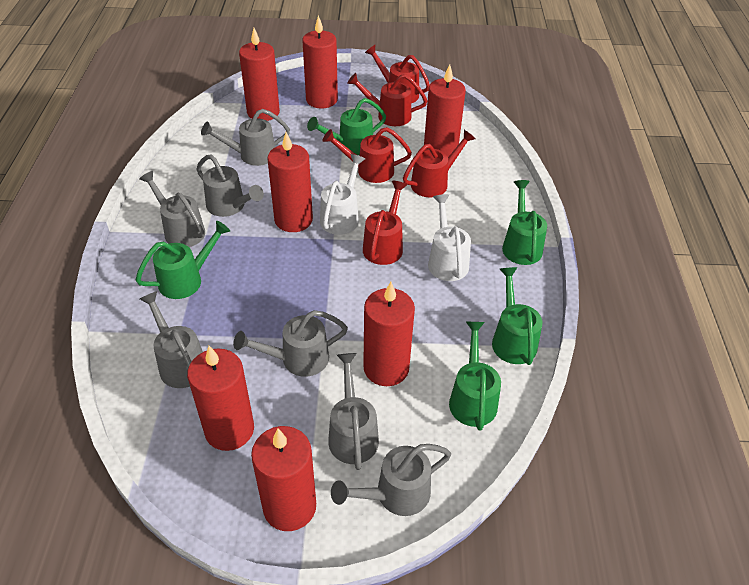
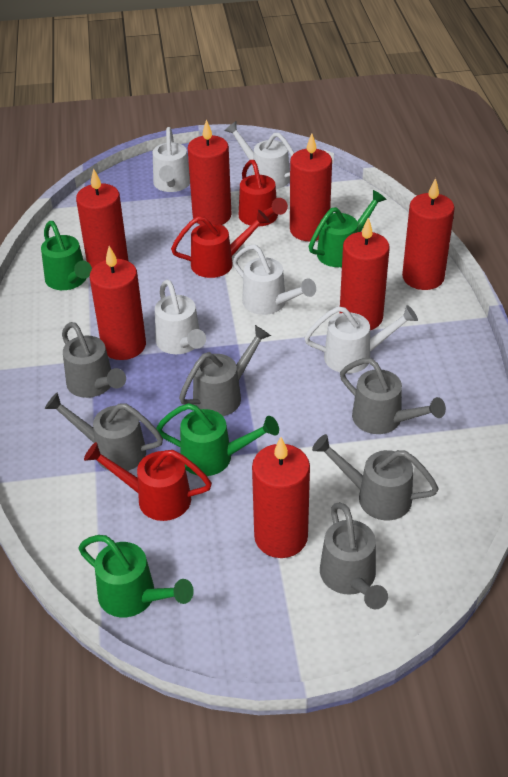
green watering can: [136,221,230,299] [307,98,386,155] [449,321,501,431] [492,267,543,365] [502,180,547,265] = 5 -> [41,221,92,290] [78,535,194,617] [156,403,279,476] [309,190,387,267] = 4
grey watering can: [139,171,205,247] [140,291,203,388] [196,154,264,217] [201,109,290,166] [233,310,348,377] [328,353,379,470] [331,444,451,516] = 7 -> [45,392,163,471] [62,322,126,398] [179,325,271,416] [312,434,439,520] [320,502,388,609] [340,358,446,434] = 6
red watering can: [322,127,412,183] [347,73,427,126] [363,181,407,265] [365,45,430,103] [403,130,475,197] = 5 -> [84,442,212,521] [171,210,270,278] [239,160,288,226] = 3
white watering can: [320,154,365,235] [428,194,471,281] = 2 -> [153,127,190,192] [155,280,206,354] [225,121,294,189] [233,244,316,315] [304,305,418,373] = 5

